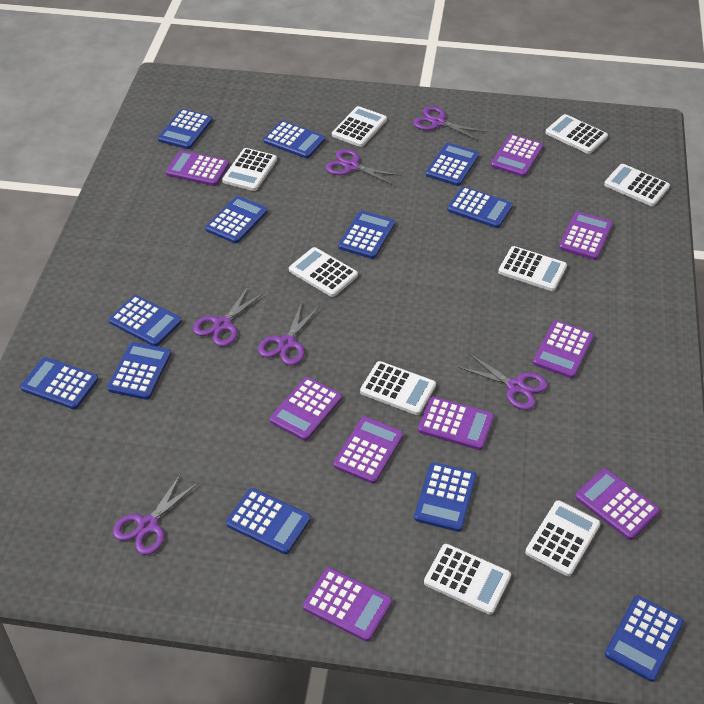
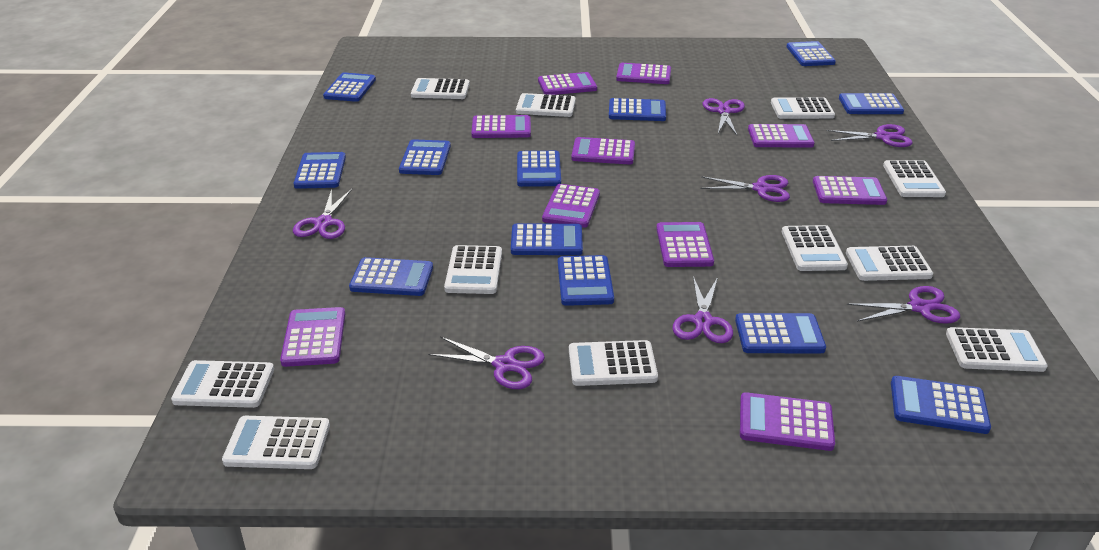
purple calculator: [166,150,229,186] [270,377,342,441] [303,568,392,642] [333,417,403,484] [418,397,494,450] [491,134,543,177] [533,320,594,378] [559,211,613,260] [575,469,660,540] = 9 -> [280,307,345,367] [471,115,531,138] [538,72,597,95] [542,184,600,228] [571,137,635,165] [616,63,671,84] [656,222,714,267] [740,392,835,451] [748,124,815,147] [813,176,887,205] = 10
purple scissors: [113,473,199,555] [193,286,265,347] [258,302,320,365] [326,149,401,185] [413,106,486,141] [458,353,548,410] = 6 -> [293,189,352,239] [428,337,545,389] [673,276,733,343] [701,175,790,202] [703,98,745,135] [826,124,913,147] [847,286,960,324] = 7
white calculator: [222,148,277,191] [289,247,358,297] [332,106,387,147] [360,361,436,415] [424,544,511,615] [498,246,567,291] [525,500,600,576] [545,114,608,154] [604,164,670,206] = 9 -> [171,360,274,408] [222,416,330,469] [411,78,470,99] [444,245,502,294] [516,93,576,117] [569,340,658,386] [771,97,835,119] [782,225,848,271] [846,246,933,281] [883,160,946,197] [946,327,1048,372] = 11

